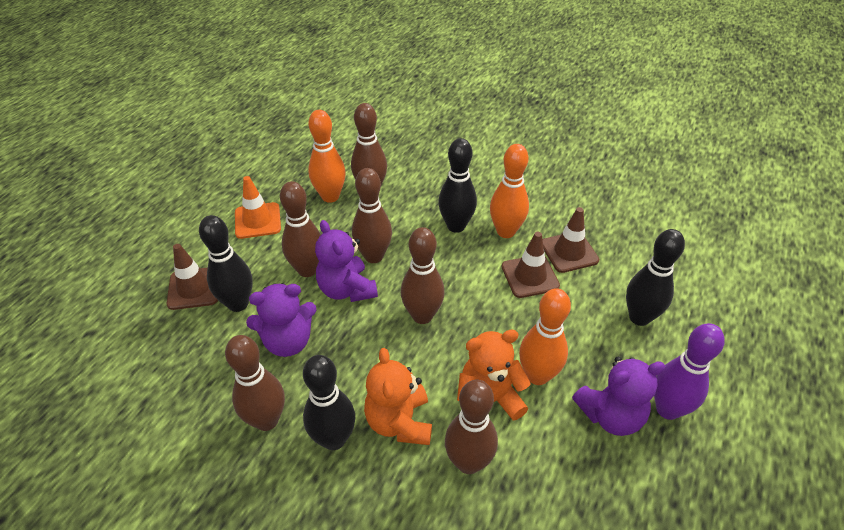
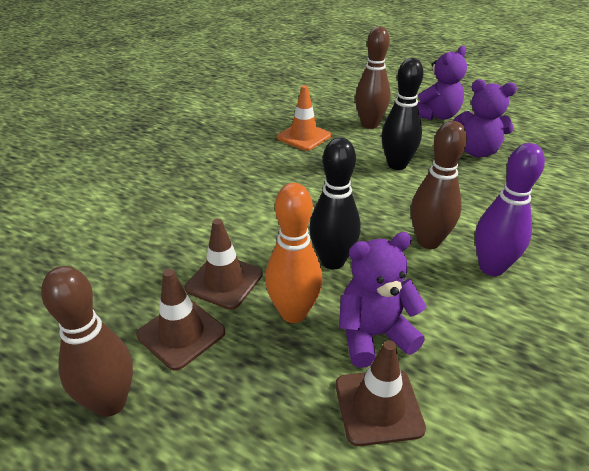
black bowling pin: [199,215,253,312] [303,355,355,450] [438,138,477,233] [626,229,685,326] = 4 -> [309,137,361,269] [381,58,423,170] = 2
brown bowling pin: [225,335,285,431] [280,181,321,277] [351,103,387,185] [352,168,392,263] [401,227,445,324] [445,380,498,474] = 6 -> [41,266,133,417] [355,26,390,129] [411,121,467,249] = 3
orange bowling pin: [308,110,346,203] [490,144,529,238] [519,288,571,385] = 3 -> [265,183,323,323] = 1
orange teddy bear: [364,348,432,445] [457,330,531,420] = 2 -> none = 0

